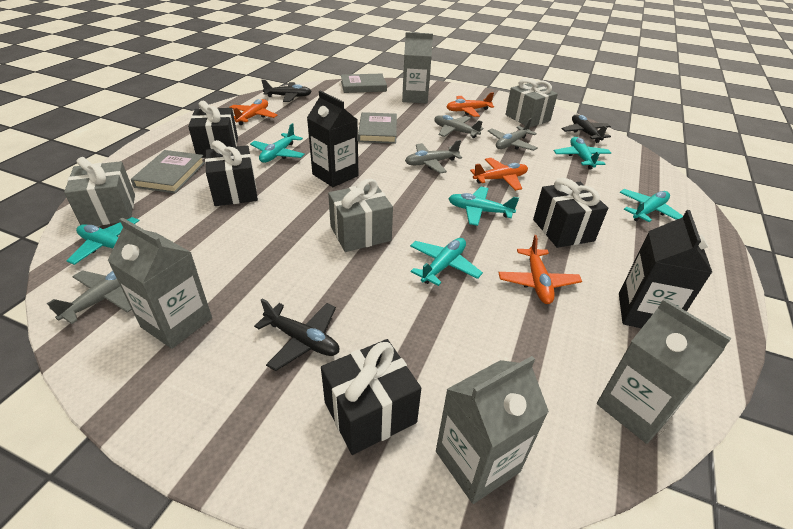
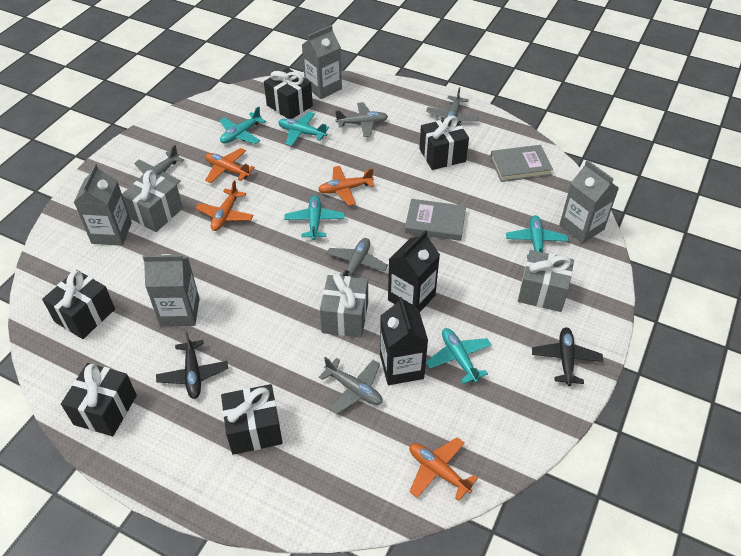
black gift: [188,101,238,158] [205,140,258,206] [321,339,421,455] [533,178,608,248] = 4 -> [42,270,115,339] [61,363,137,436] [221,384,283,455] [264,68,313,119] [419,115,469,170] = 5
black plane: [254,299,339,371] [261,79,312,102] [561,114,611,143] = 3 -> [156,332,228,399] [532,327,603,386] = 2
grey book: [131,150,205,193] [341,74,387,93] [358,112,397,144] = 3 -> [405,199,466,241] [490,145,553,182] = 2
grey plane: [47,270,132,324] [405,140,462,173] [434,115,484,138] [488,118,538,151] = 4 -> [134,145,184,184] [319,357,382,414] [326,238,388,278] [335,102,388,137] [426,87,479,123] = 5
turquoise plane: [67,217,140,265] [250,123,305,163] [410,238,483,286] [448,187,519,226] [554,137,611,170] [620,189,683,222] = 6 -> [219,106,266,144] [278,112,329,146] [284,196,345,240] [426,328,491,384] [506,215,569,258] = 5

